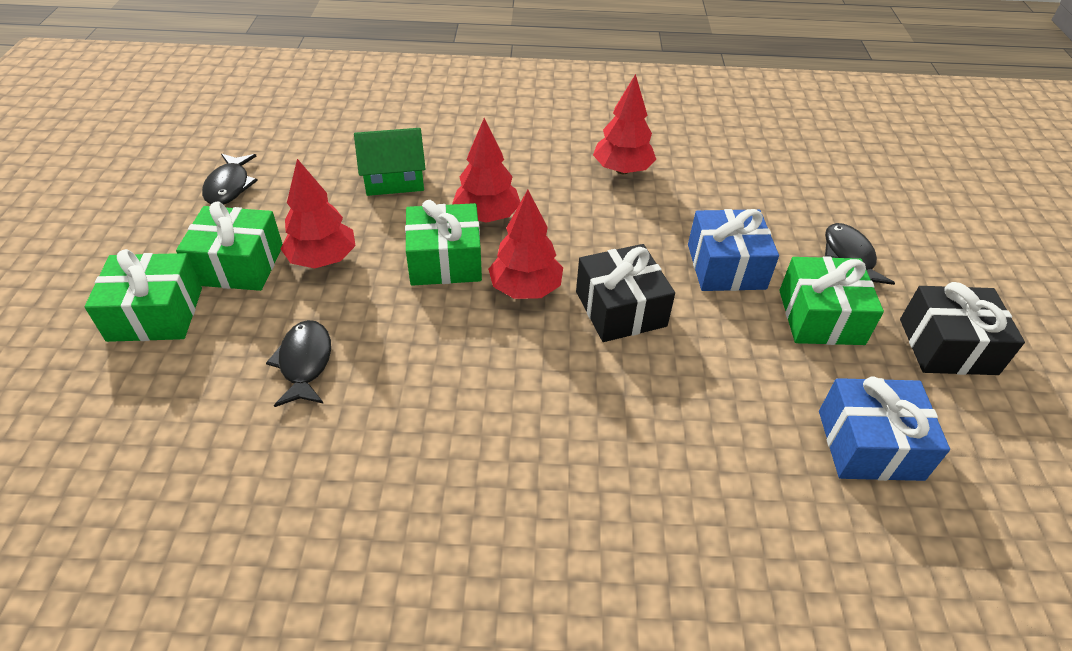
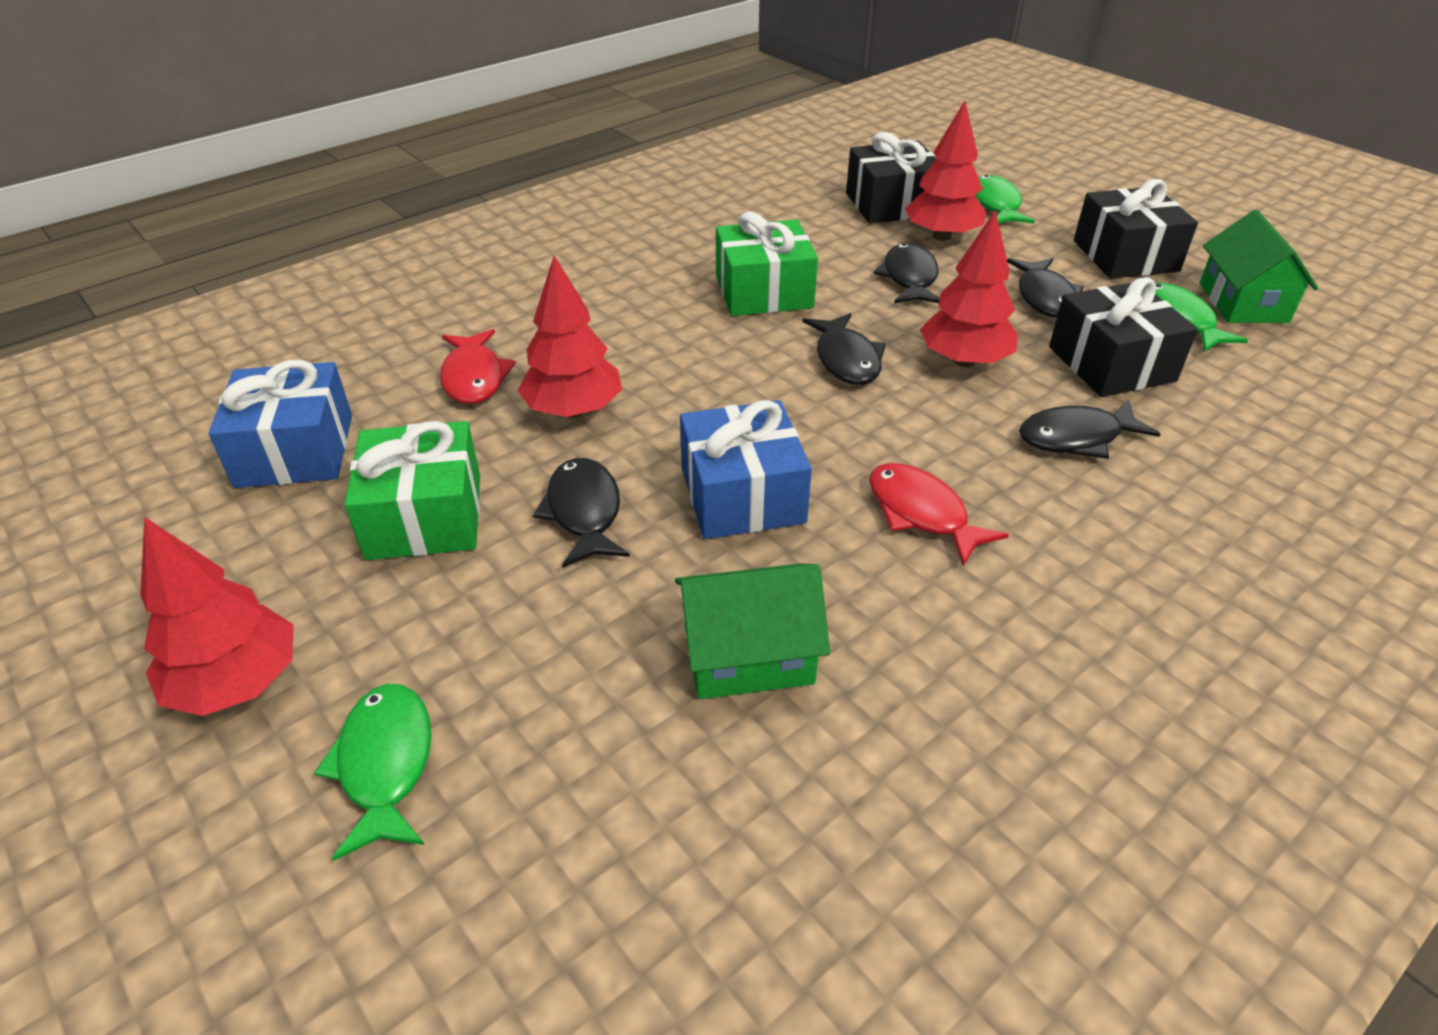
black fish: [202,154,258,205] [266,320,331,407] [825,223,895,285] = 3 -> [533,458,630,568] [803,313,886,385] [874,243,940,304] [1007,258,1084,318] [1019,400,1160,459] = 5
black gift: [576,244,675,342] [900,282,1025,375] = 2 -> [846,132,937,223] [1049,277,1198,397] [1074,179,1198,279] = 3
green fish: none = 0 -> [314,684,431,861] [975,175,1035,224] [1155,282,1248,352] = 3
green gift: [84,249,202,342] [176,202,283,291] [405,200,482,286] [779,256,884,345] = 4 -> [344,421,480,560] [716,211,818,316] = 2
green house: [354,128,426,196] = 1 -> [675,563,830,699] [1200,210,1318,323] = 2
red fish: none = 0 -> [440,329,516,404] [869,463,1009,566] = 2

